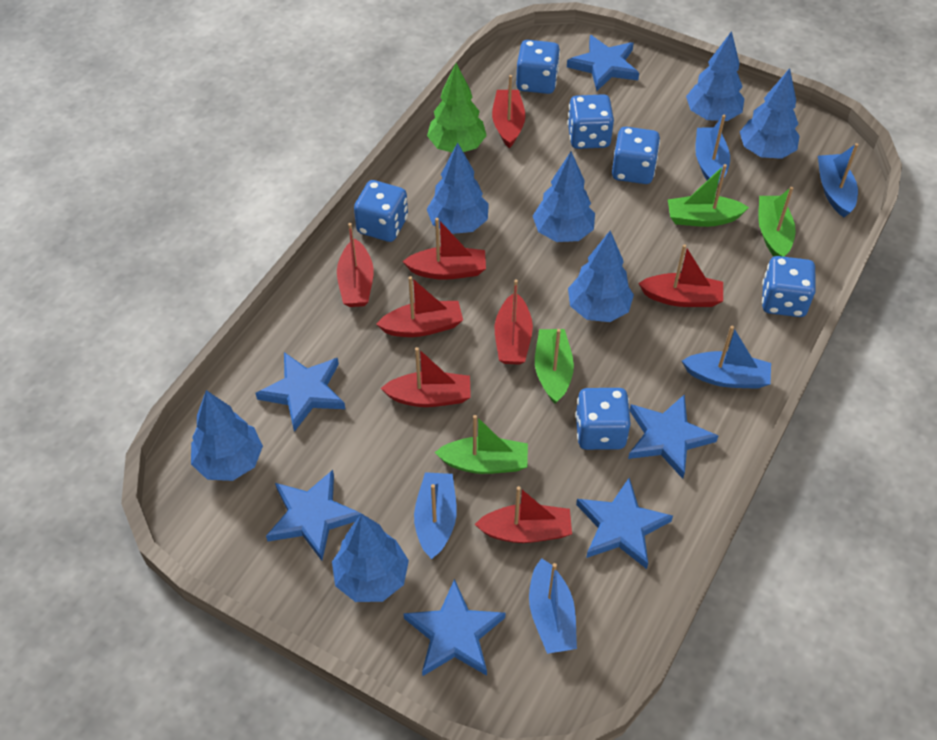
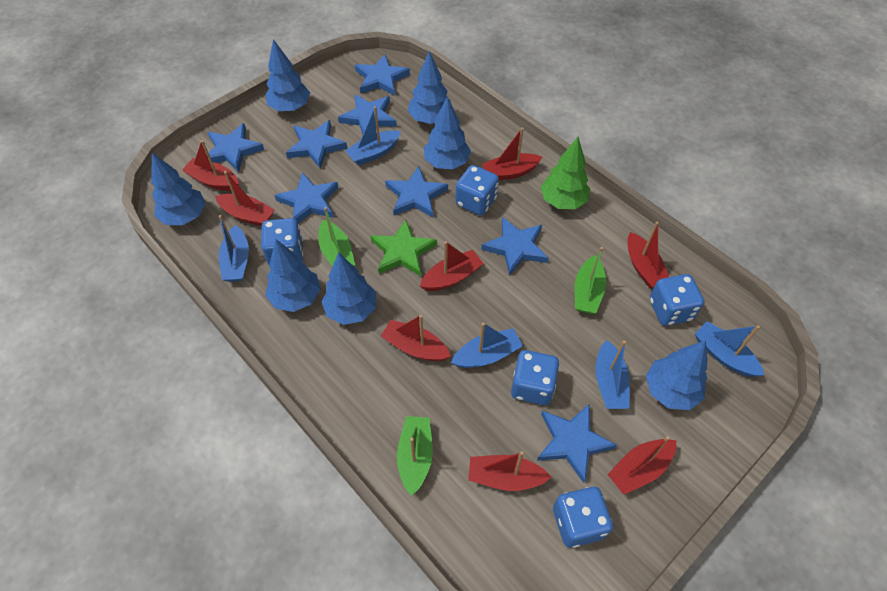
blue dice: [354,180,408,242] [516,40,560,94] [567,94,614,149] [575,388,631,450] [612,127,660,184] [762,256,816,317] = 6 -> [261,218,303,265] [455,165,499,216] [511,350,560,405] [553,487,613,548] [650,274,704,326] = 5
blue star: [255,352,345,432] [266,470,361,561] [403,579,506,676] [567,35,639,91] [576,478,673,569] [628,394,718,479] = 6 -> [207,123,264,172] [274,172,339,223] [286,120,347,169] [338,94,397,134] [355,54,410,96] [385,166,448,217] [481,217,548,276] [537,404,617,483] = 8
green boat: [434,415,528,474] [535,329,574,404] [668,164,749,227] [758,187,796,257] = 4 -> [318,207,355,267] [397,416,433,496] [575,247,606,314] = 3
green star: none = 0 -> [370,220,437,276] = 1

